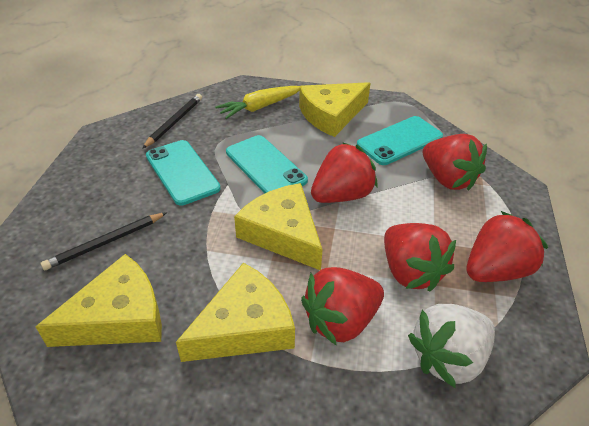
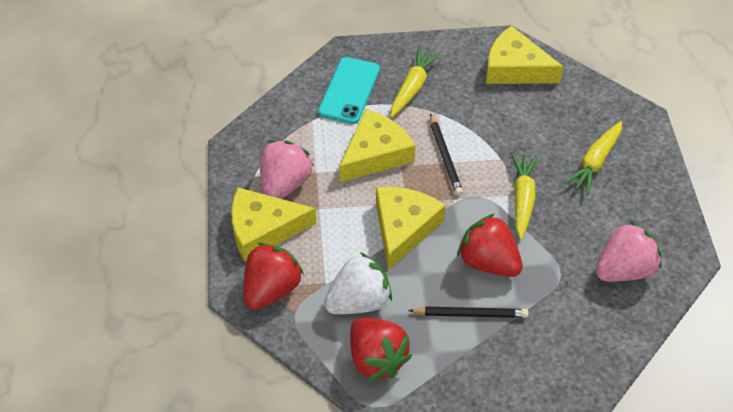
pink strawberry: none = 0 -> [260,140,314,199] [596,221,662,282] = 2
red strawberry: [301,267,384,346] [311,142,378,203] [384,223,456,292] [423,134,487,191] [467,211,548,282] = 5 -> [244,242,304,310] [350,317,412,381] [457,214,523,277] = 3
turquoise phone: [146,140,221,206] [226,135,308,193] [357,116,443,165] = 3 -> [318,57,380,124] = 1
yellow carrot: [215,86,300,119] = 1 -> [391,47,441,117] [511,153,538,240] [564,121,622,195] = 3

